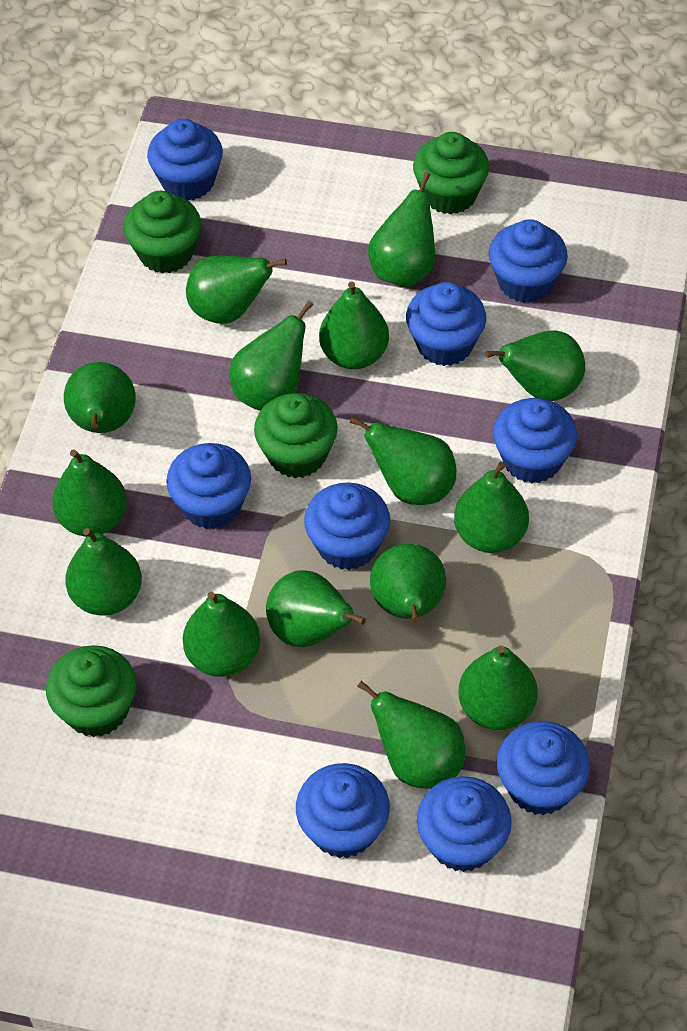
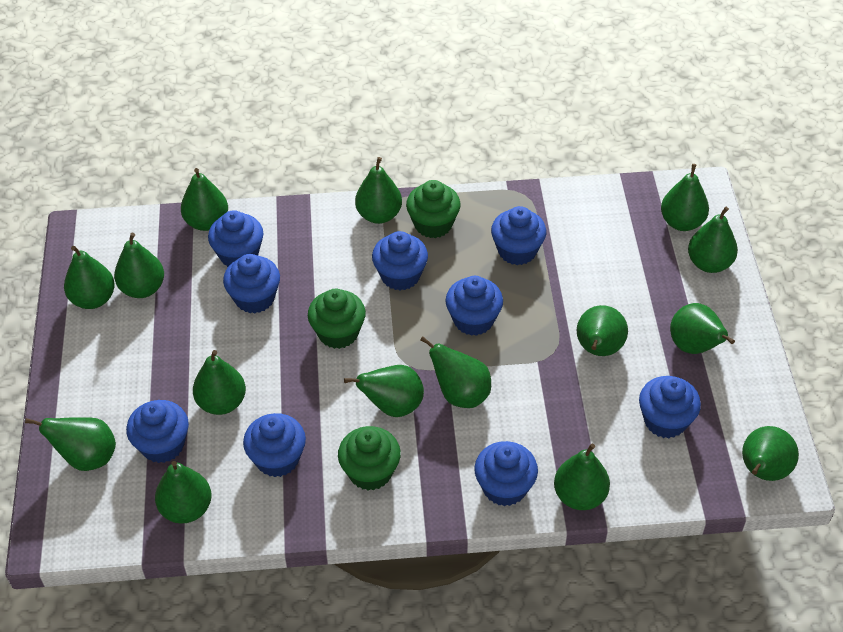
green cupcake: [46,645,136,737] [124,191,201,274] [254,393,338,478] [413,132,489,215] = 4 -> [308,289,366,349] [338,426,401,490] [406,180,461,238] = 3

